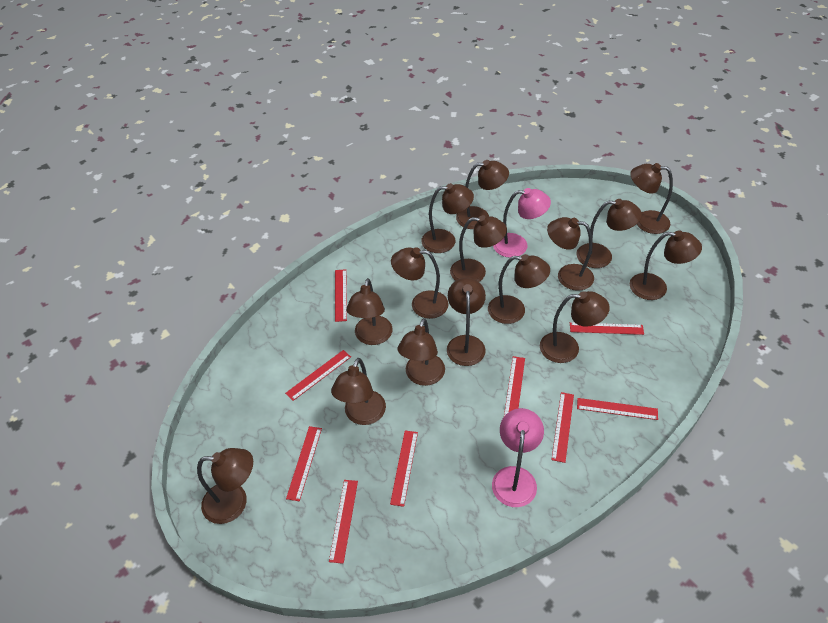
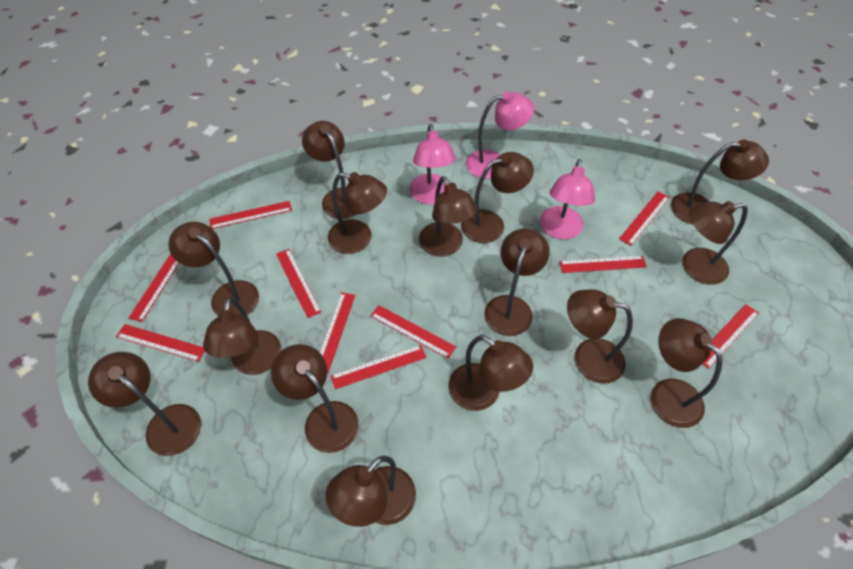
pink lamp: [492,408,544,507] [493,188,551,258] = 2 -> [409,124,456,204] [466,91,534,178] [540,159,595,240] = 3
red ruler: [285,350,351,401] [286,426,322,501] [329,480,358,564] [335,269,347,322] [390,431,418,507] [504,356,525,416] [551,392,574,463] [570,322,644,335] [577,398,658,420] = 9 -> [116,324,205,362] [128,254,179,322] [209,201,292,229] [276,249,321,318] [319,292,355,374] [330,345,426,389] [370,305,456,359] [559,256,647,273] [619,191,670,246] [703,304,759,369] = 10

